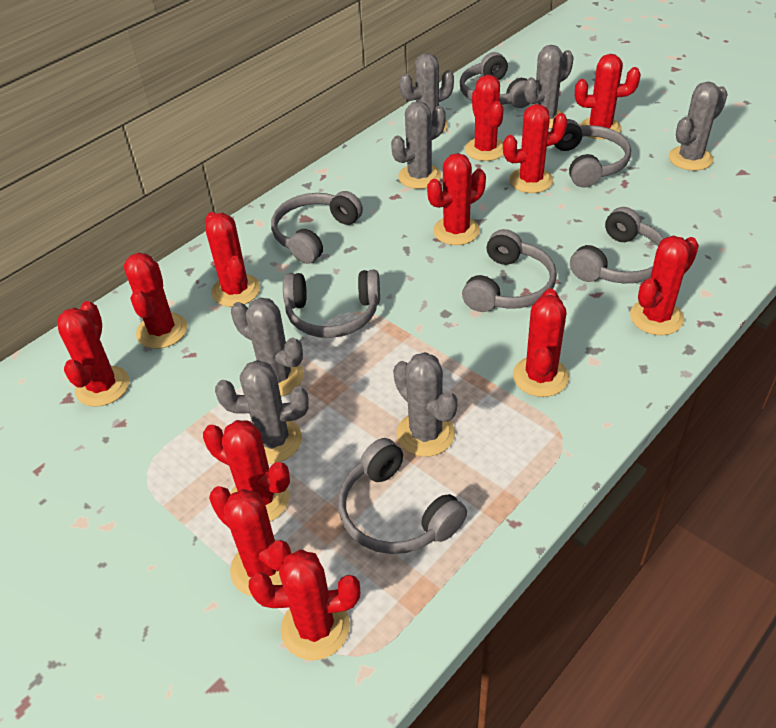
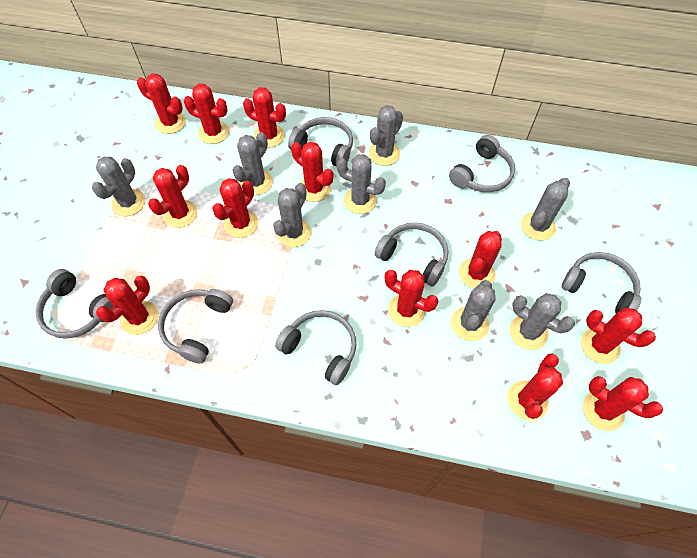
grey cactus: [215,360,309,463] [231,298,304,396] [391,101,446,189] [393,352,458,457] [399,53,454,134] [524,45,574,129] [669,82,728,171] = 7 -> [92,157,145,216] [232,132,273,195] [273,183,311,247] [337,154,386,214] [369,105,403,166] [451,280,496,341] [510,293,575,350] [521,178,570,241] = 8

